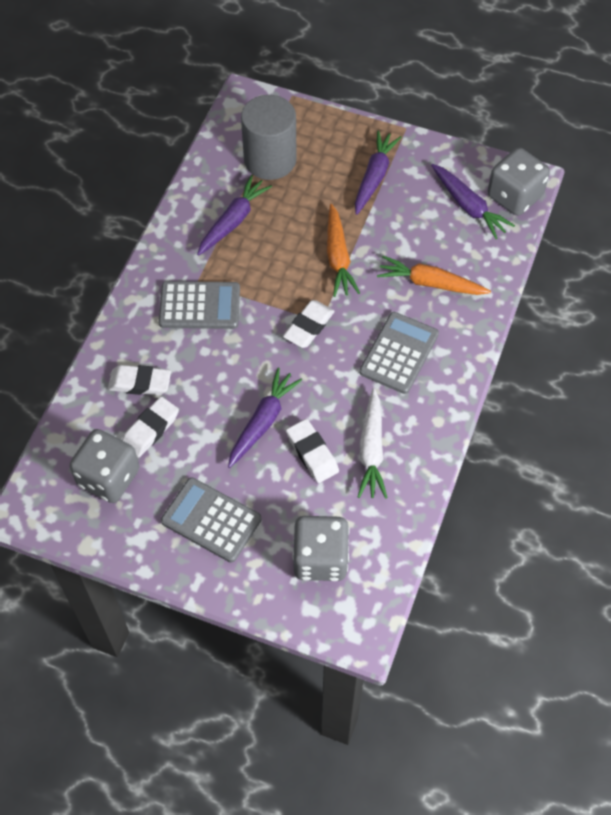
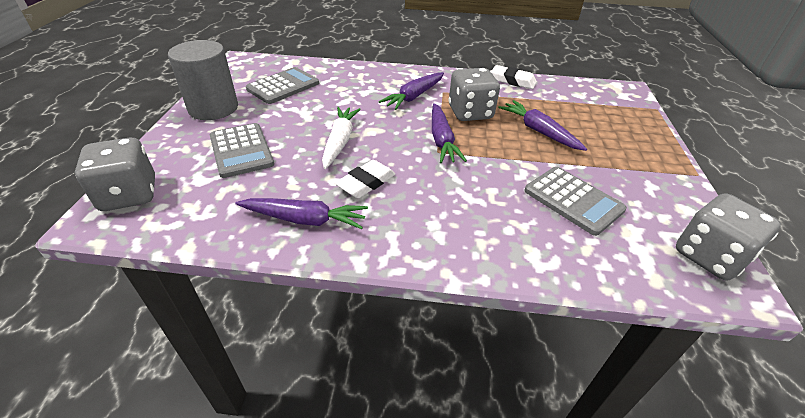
orange carrot: [327,204,360,297] [377,255,491,295] = 2 -> none = 0
white eraser: [108,365,171,395] [122,396,179,458] [283,300,335,348] [286,419,339,483] = 4 -> [335,160,395,198] [491,65,537,89] = 2

